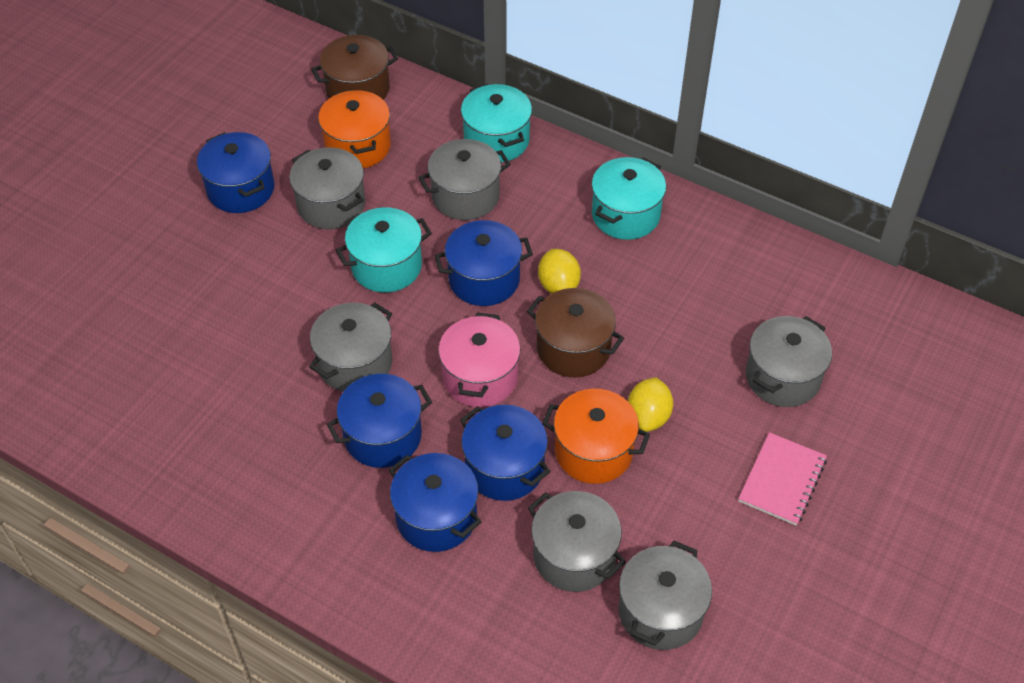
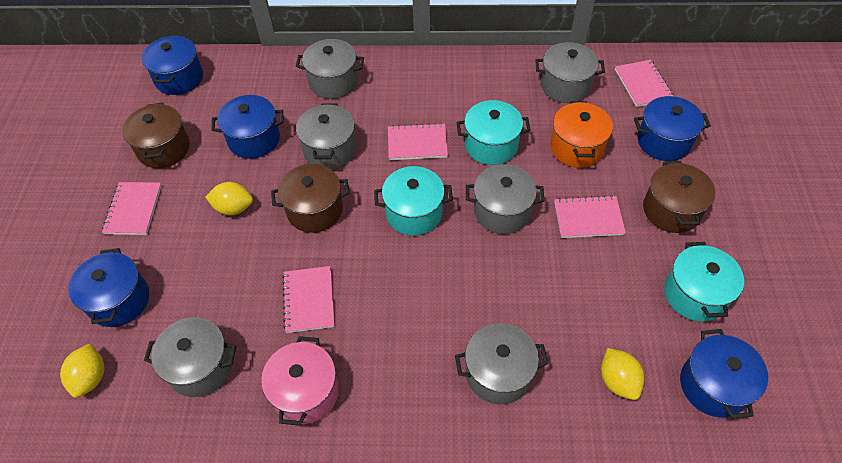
brown pot: [311,35,398,100] [527,288,624,378] = 2 -> [122,103,190,168] [271,164,350,233] [643,161,715,233] = 3
orange pot: [318,89,391,168] [542,389,650,484] = 2 -> [550,101,613,168] = 1
pink notebook: [738,432,827,526] = 1 -> [102,182,162,235] [282,266,335,333] [388,123,448,160] [554,195,626,238] [615,60,674,107] = 5
yellow lemon: [538,249,581,294] [628,377,673,432] = 2 -> [60,344,104,398] [205,182,253,215] [601,348,645,400] = 3

